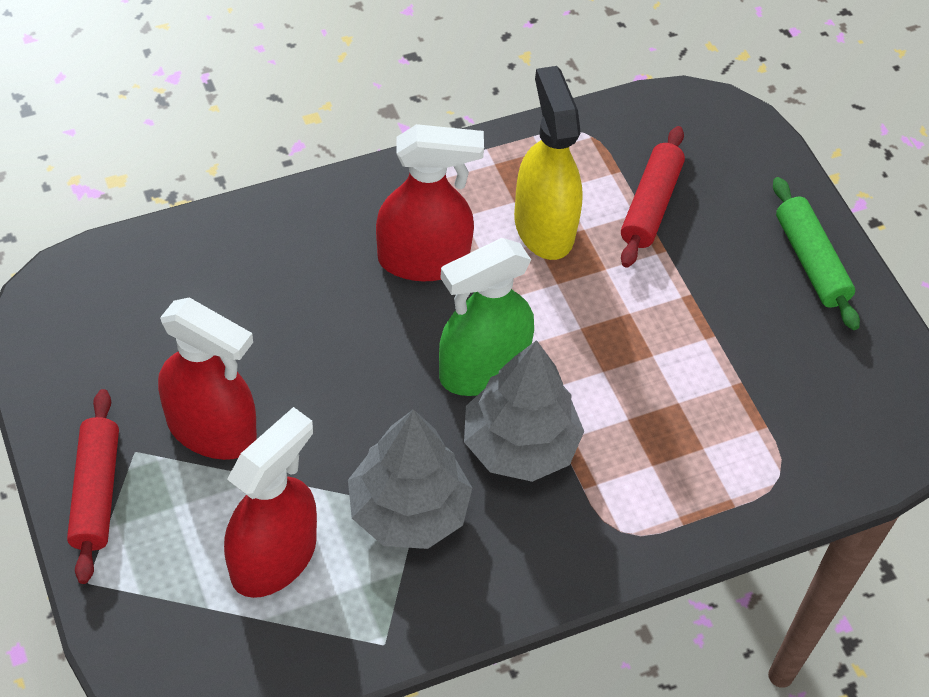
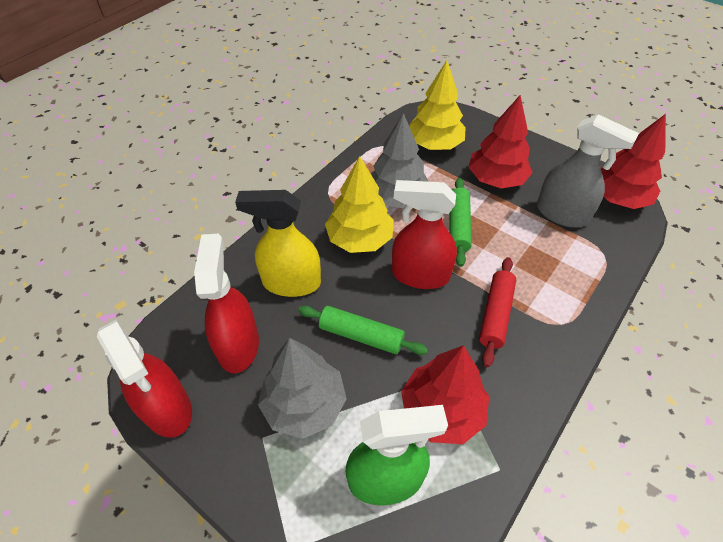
green rolling pin: [773,177,860,330] = 1 -> [298,306,428,355] [449,178,472,267] = 2
grey spray bottle: none = 0 -> [537,114,639,228] = 1
red rolling pin: [67,389,119,584] [621,126,685,268] = 2 -> [479,257,516,367] = 1
red tree: none = 0 -> [401,345,489,444] [469,95,533,189] [601,114,666,209] = 3
yellow tree: none = 0 -> [325,156,394,253] [409,60,466,150] = 2

